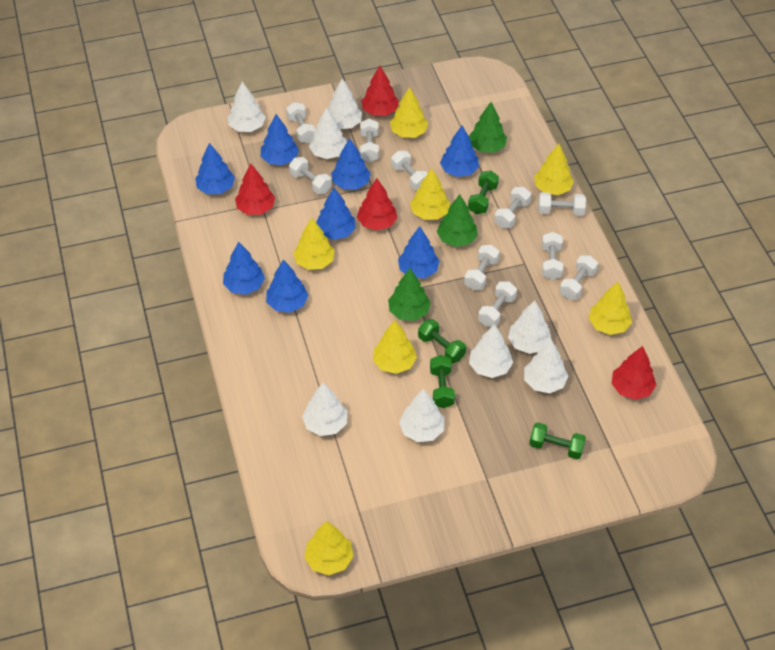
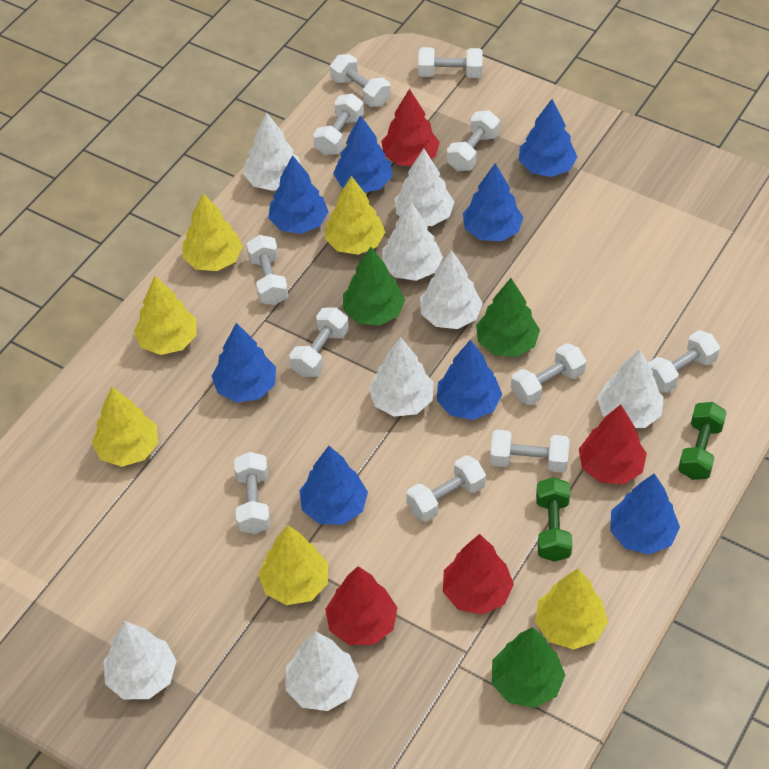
green dumbbell: [418,319,466,363] [430,355,455,408] [468,170,499,214] [529,422,586,460] = 4 -> [536,477,572,562] [678,402,727,480] = 2
white dumbbell: [286,102,316,143] [289,157,332,194] [360,119,379,162] [391,151,428,190] [464,245,499,290] [478,281,517,327] [494,187,531,228] [538,192,586,216] [542,232,563,280] [559,255,598,300] = 10 -> [234,452,270,534] [247,235,288,305] [289,307,349,377] [313,93,364,155] [330,54,391,107] [406,455,486,522] [418,47,483,78] [447,110,500,171] [490,430,569,472] [511,343,586,405] [648,330,720,393] = 11
yellow tree: [293,217,335,270] [304,521,353,575] [373,320,417,374] [390,87,428,138] [410,168,450,220] [534,144,574,195] [589,282,632,335] = 7 -> [92,387,158,467] [134,276,197,355] [182,193,243,271] [258,525,328,605] [325,176,385,255] [535,569,608,650] = 6

